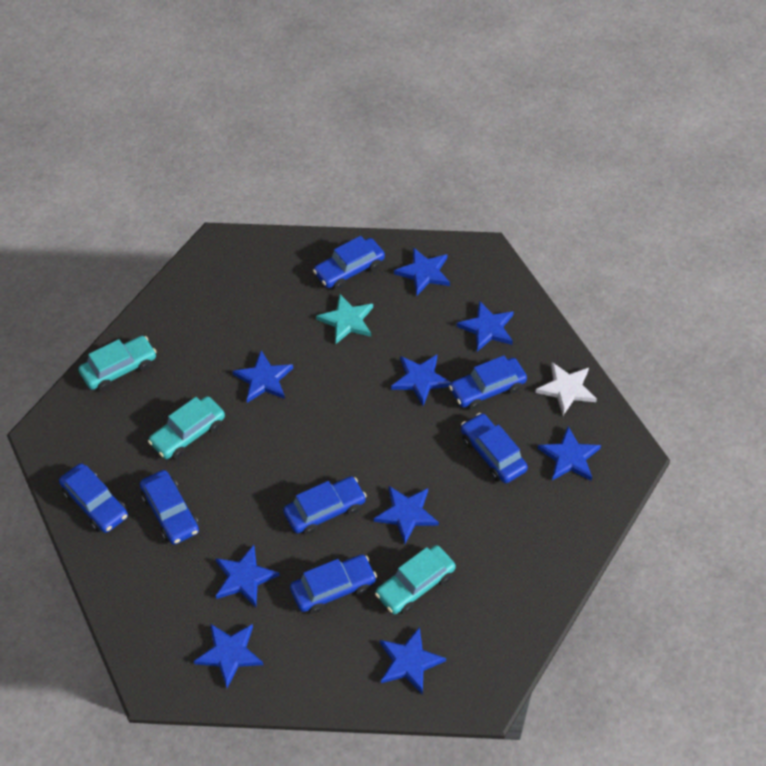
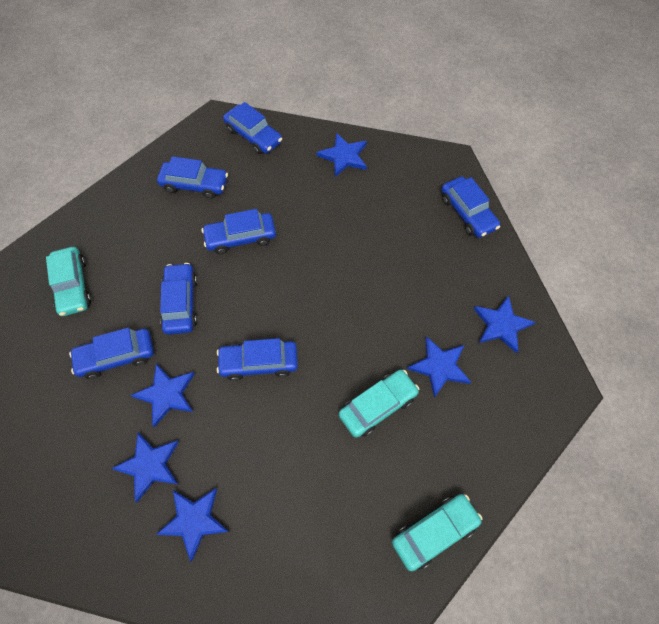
blue star: [194,624,263,688] [215,545,280,607] [233,351,293,403] [374,486,439,544] [380,627,446,695] [391,355,451,406] [394,247,450,296] [457,301,514,352] [538,426,601,480] = 9 -> [111,432,179,502] [131,363,195,427] [156,488,229,562] [317,133,367,177] [407,336,471,398] [474,295,535,354] = 6
turquoise star: [316,294,373,344] = 1 -> none = 0
white star: [535,362,597,415] = 1 -> none = 0

